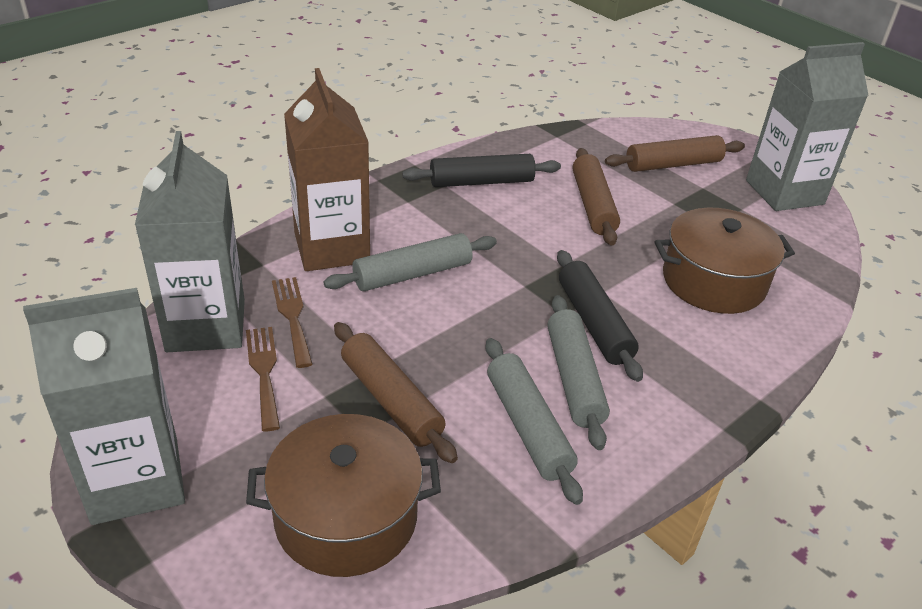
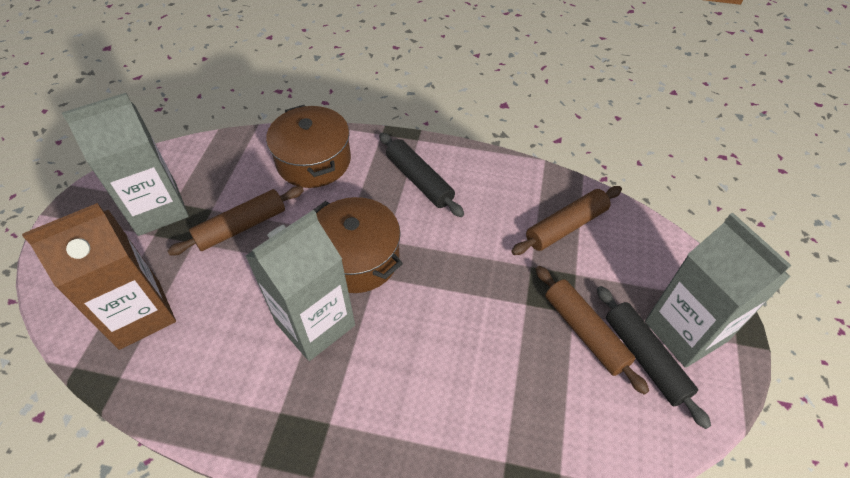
brown fork: [246,327,280,431] [272,277,313,368] = 2 -> none = 0
grey rolling pin: [323,233,497,291] [485,338,583,505] [547,295,610,450] = 3 -> none = 0

